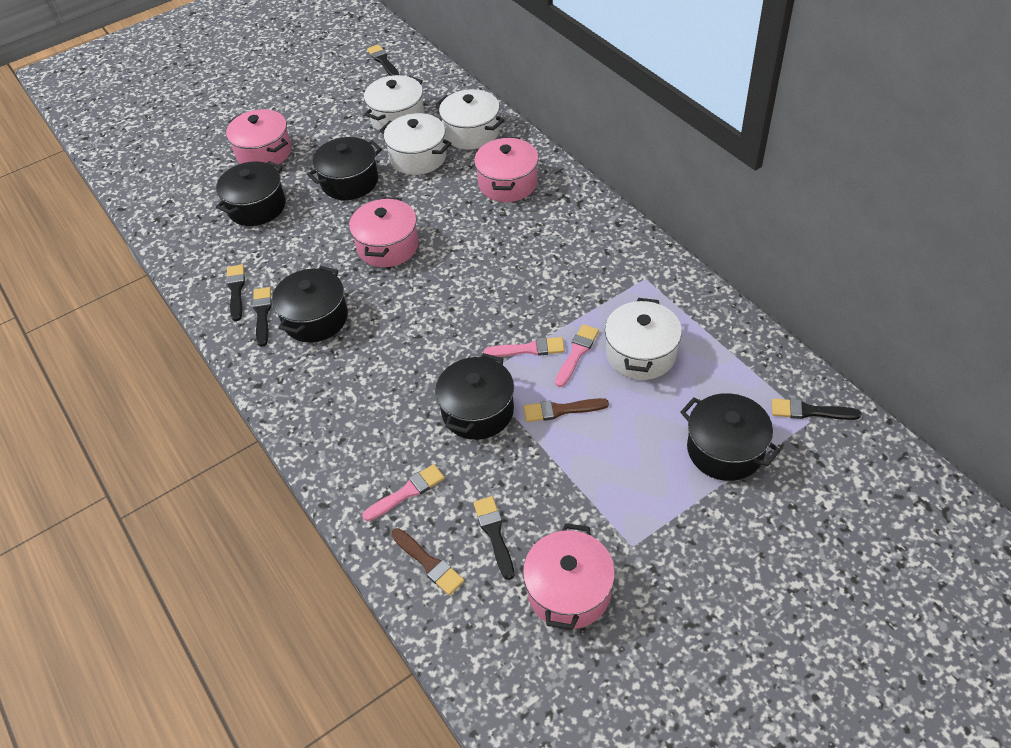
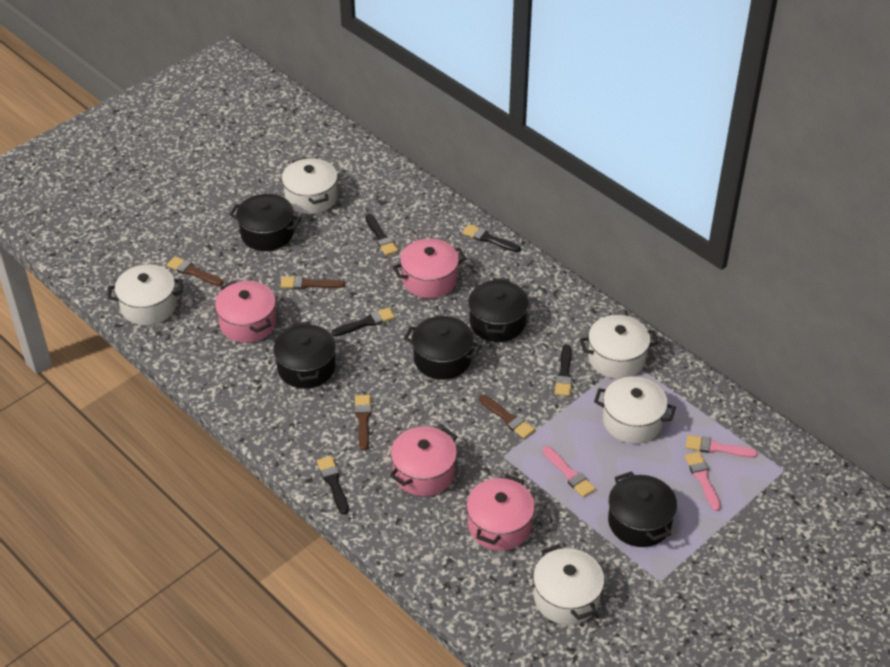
brown brush: [391,528,464,595] [524,398,609,422] = 2 -> [167,256,223,286] [281,276,345,289] [355,395,372,451] [479,395,535,439] = 4
white pot: [364,75,425,131] [379,113,452,175] [436,89,505,150] [605,298,682,380] = 4 -> [108,264,183,326] [282,157,338,214] [533,544,605,625] [580,315,658,379] [594,377,676,444] = 5

